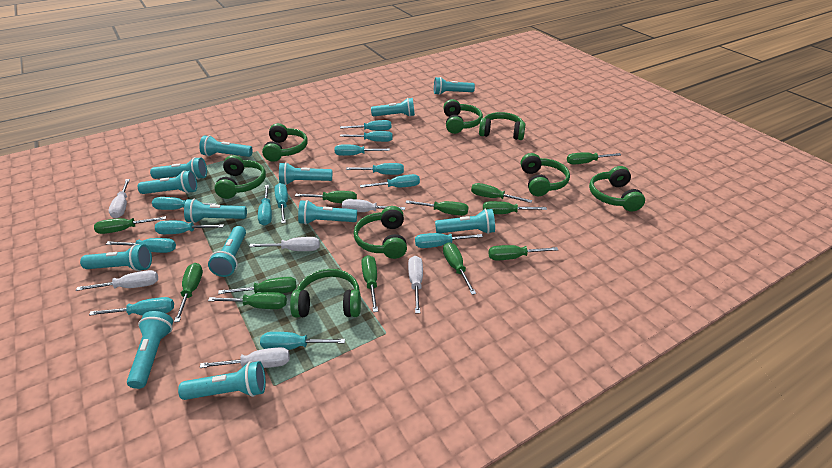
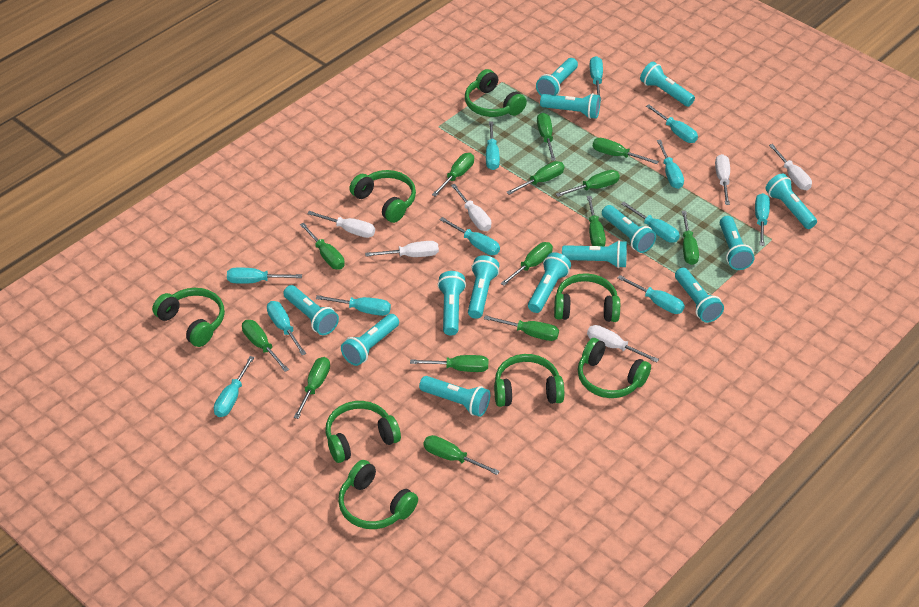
green screwdriver: [94,216,166,234] [174,263,203,322] [208,292,287,309] [218,277,297,294] [295,191,357,203] [361,255,378,312] [406,200,469,216] [443,242,476,295] [471,183,532,203] [483,201,547,214] [488,245,558,260] [567,152,621,164] = 12 -> [242,320,289,372] [294,357,330,419] [300,223,345,269] [410,355,488,372] [424,435,500,475] [432,153,474,197] [484,315,559,341] [500,242,553,286] [506,161,565,195] [537,113,556,161] [556,170,620,197] [587,196,606,246] [593,138,659,164] [682,211,699,265] = 14
turquoise flashlight: [80,244,152,271] [127,311,173,389] [138,171,197,194] [150,157,207,180] [178,361,266,400] [184,199,247,223] [199,135,253,157] [208,226,246,277] [279,162,332,185] [298,200,357,225] [371,98,415,117] [434,77,475,95] [435,209,495,234] = 13 -> [283,285,339,335] [341,314,399,366] [419,376,490,417] [437,271,466,336] [468,255,499,319] [528,252,571,313] [536,58,578,96] [540,93,600,119] [562,240,627,268] [602,205,656,253] [640,62,695,107] [675,267,724,323] [720,216,754,270] [765,173,817,229] = 14
turquoise screwdriver: [89,297,174,316] [106,238,176,253] [152,197,216,210] [155,221,224,234] [258,185,272,226] [260,332,345,350] [275,183,288,223] [335,145,390,156] [340,120,391,131] [340,131,393,142] [346,163,404,175] [360,174,420,188] [415,233,483,248] = 13 -> [214,356,255,417] [227,268,302,284] [267,301,306,355] [316,295,391,316] [440,217,500,255] [486,121,500,170] [589,56,603,101] [617,275,685,314] [621,202,680,243] [646,104,698,143] [657,140,684,189] [755,193,770,246] = 12

